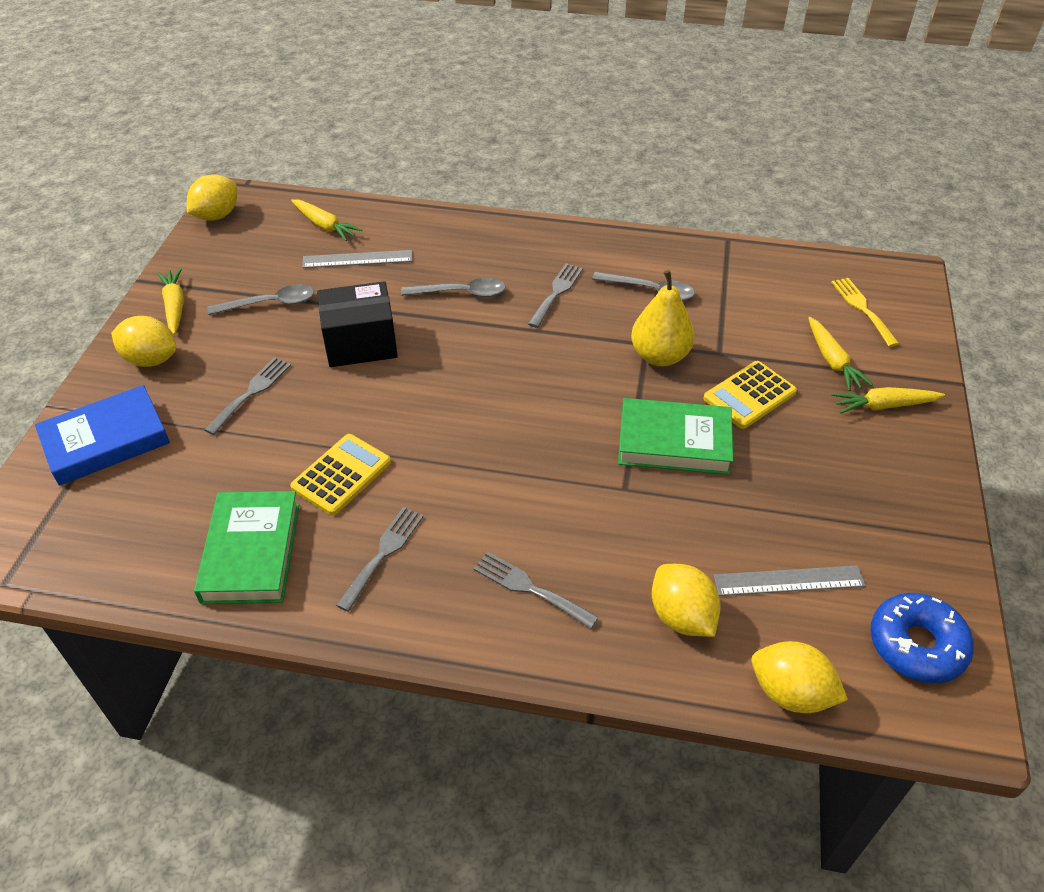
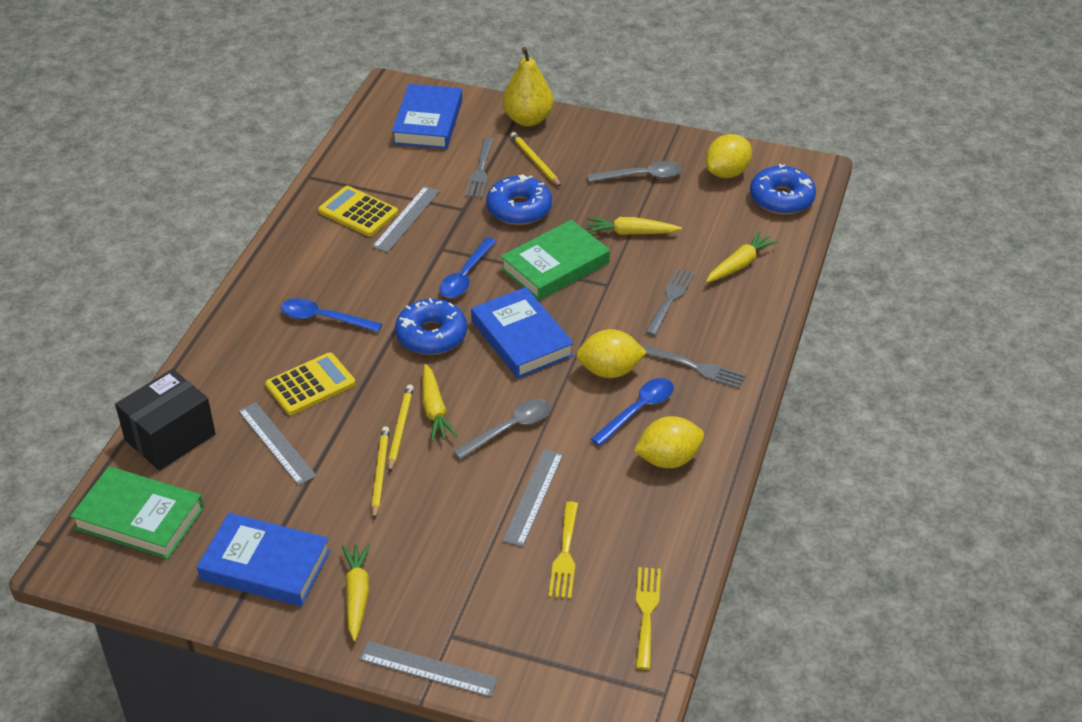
blue book: [35,385,170,486] = 1 -> [197,513,330,606] [392,84,462,149] [471,287,574,378] = 3
blue donut: [871,593,974,684] = 1 -> [395,298,467,355] [486,174,552,225] [750,164,816,214] = 3
blue spoon: none = 0 -> [281,298,382,332] [439,237,497,298] [591,378,674,446] = 3
grey fork: [204,357,291,435] [336,507,424,612] [473,551,599,629] [528,263,583,328] = 4 -> [465,138,494,198] [643,345,746,389] [645,268,695,336] = 3
grey ruler: [302,250,413,268] [714,565,866,596] = 2 -> [238,402,316,485] [359,641,498,697] [372,186,440,253] [502,449,563,547] = 4
grey spoon: [207,284,314,315] [401,278,506,297] [592,272,695,300] = 3 -> [453,399,551,460] [588,161,683,182] = 2
yellow fork: [831,278,899,347] = 1 -> [549,501,578,599] [636,567,661,670] = 2
yellow lemon: [111,316,176,367] [187,174,237,221] [652,564,721,637] [752,641,848,713] = 4 -> [576,329,647,378] [634,416,704,468] [706,134,752,178] = 3
yellow pencil: none = 0 -> [372,426,390,520] [388,385,414,473] [510,132,561,187] = 3

